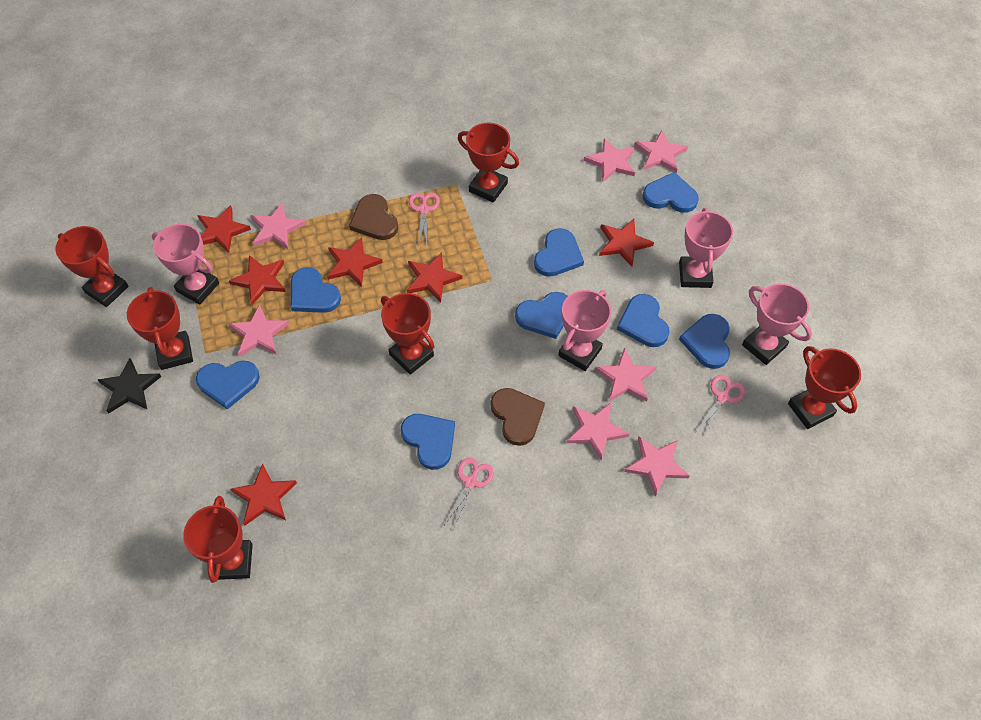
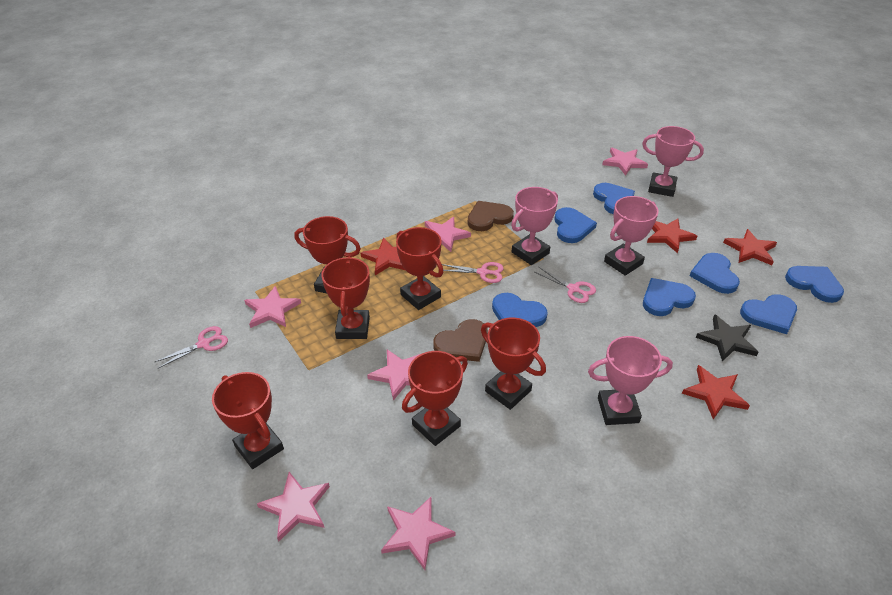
blue heart: [196,361,260,410] [291,267,341,313] [401,414,455,470] [515,292,568,339] [534,228,584,277] [617,294,670,347] [643,172,699,213] [679,314,730,369] = 8 -> [492,293,548,327] [554,207,597,243] [593,183,635,214] [643,278,696,316] [690,253,740,294] [740,294,797,334] [785,266,844,303] = 7
pink star: [229,304,289,357] [250,203,306,249] [566,403,629,461] [584,138,635,182] [595,348,656,402] [624,436,690,497] [634,130,688,173] = 7 -> [244,286,301,328] [257,472,330,542] [367,349,420,401] [381,497,456,570] [425,217,471,252] [602,148,648,176] = 6
red star: [197,205,251,253] [229,255,286,305] [231,463,297,525] [327,237,383,287] [407,252,462,303] [599,219,654,267] = 6 -> [361,238,405,275] [647,218,697,253] [682,365,750,419] [723,229,777,265] = 4

